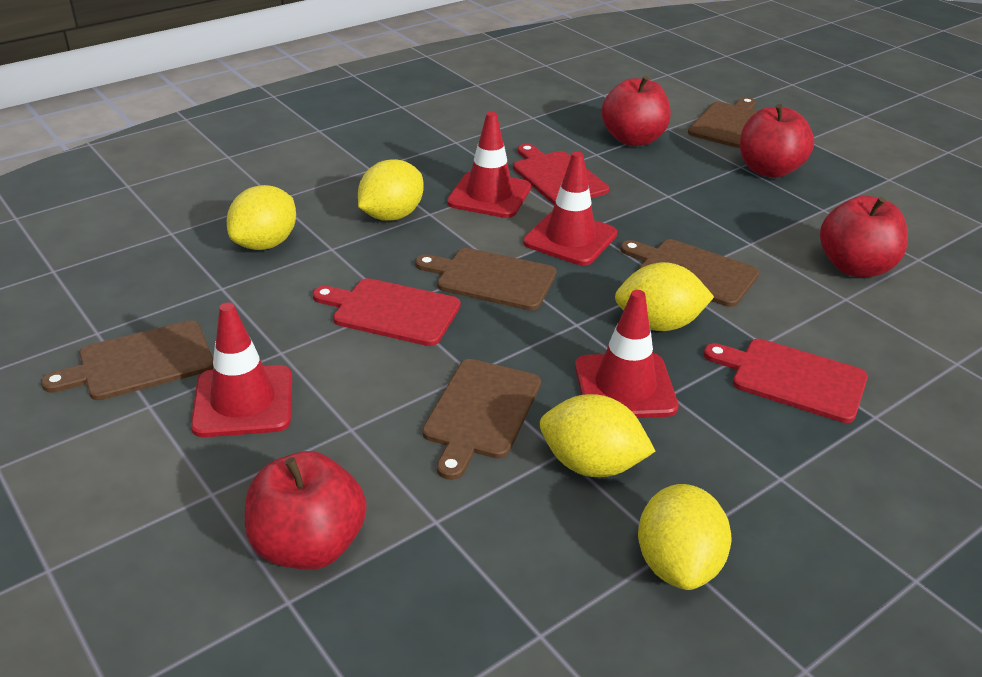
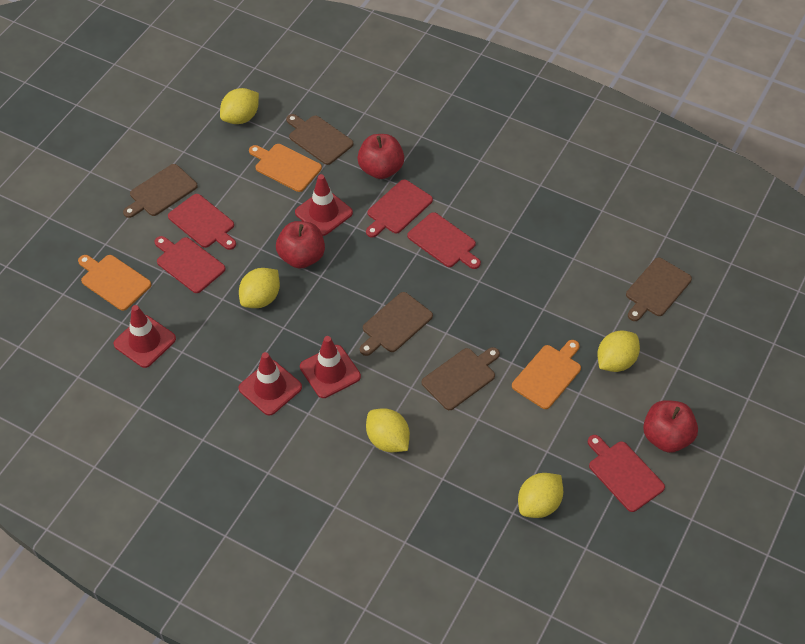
orange cutting board: none = 0 -> [78,255,151,311] [249,144,322,192] [512,340,581,409] = 3
red apple: [245,451,367,570] [601,76,671,146] [740,104,814,178] [820,195,908,277] = 4 -> [276,221,325,269] [357,134,404,179] [643,400,698,453] = 3
red cutting board: [313,278,461,346] [513,144,609,205] [704,339,868,423] = 3 -> [154,236,226,293] [168,194,236,250] [366,179,433,238] [407,212,481,269] [588,435,665,512] = 5

